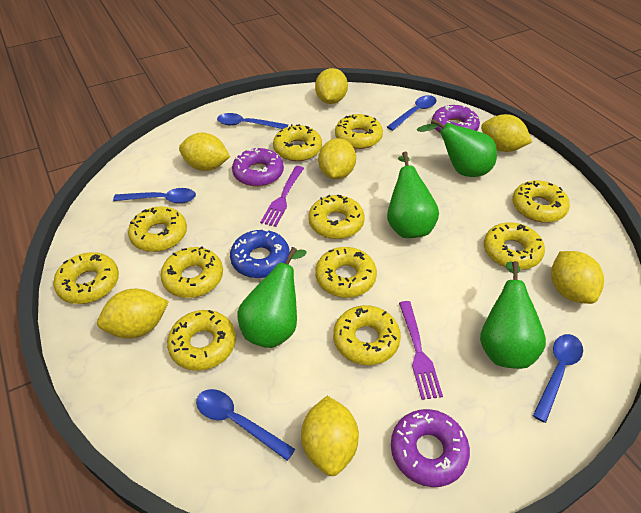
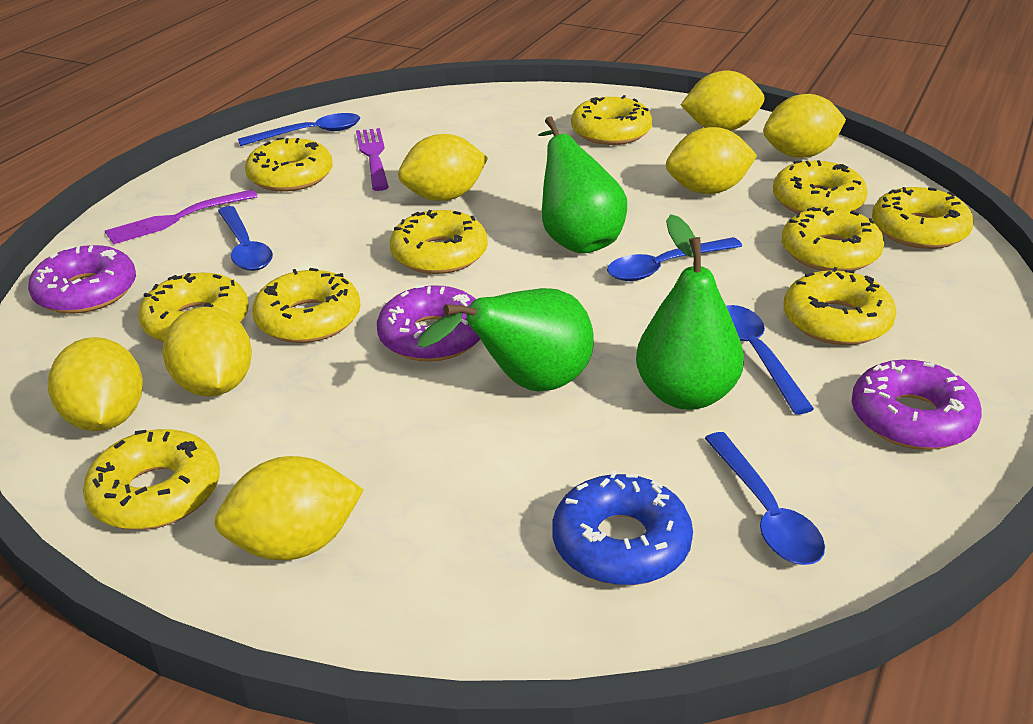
green pear: [238,247,307,348] [387,152,439,238] [416,119,497,177] [480,261,546,369] = 4 -> [418,288,594,391] [538,117,627,254] [636,214,744,410] = 3
yellow donut: [53,252,119,304] [128,206,187,252] [161,246,223,298] [167,310,236,370] [273,124,322,161] [308,195,365,239] [315,247,377,298] [333,305,401,365] [335,114,383,149] [484,222,545,270] [512,180,570,223] = 11 -> [83,429,220,530] [139,272,249,342] [245,138,333,192] [252,268,360,343] [390,210,488,274] [571,95,652,145] [773,160,868,213] [782,207,884,271] [784,267,896,345] [872,187,973,249] = 10

